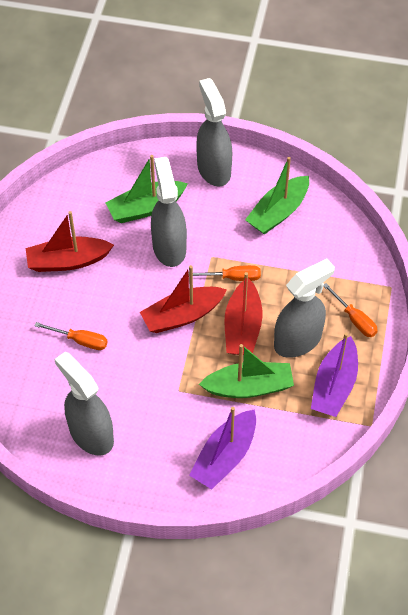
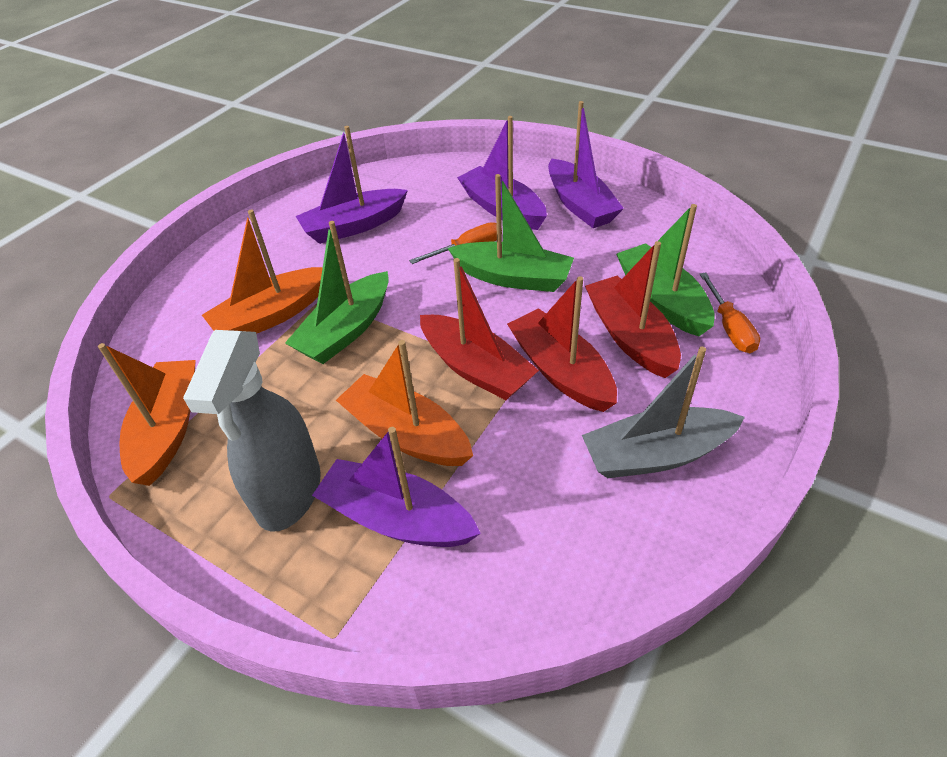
grey boat: none = 0 -> [582,347,745,478] = 1
grey spray bottle: [54,352,114,456] [151,157,187,267] [196,78,232,186] [274,258,335,358] = 4 -> [183,330,321,532] = 1
orange boat: none = 0 -> [98,343,196,486] [202,210,323,334] [336,340,473,466] = 3
orange screwdriver: [34,322,108,350] [193,265,261,281] [324,283,378,337] = 3 -> [409,222,497,264] [700,273,760,353] = 2
purple boat: [189,407,256,490] [311,333,358,417] = 2 -> [296,126,408,244] [312,427,481,547] [457,116,547,230] [548,101,624,228] = 4

